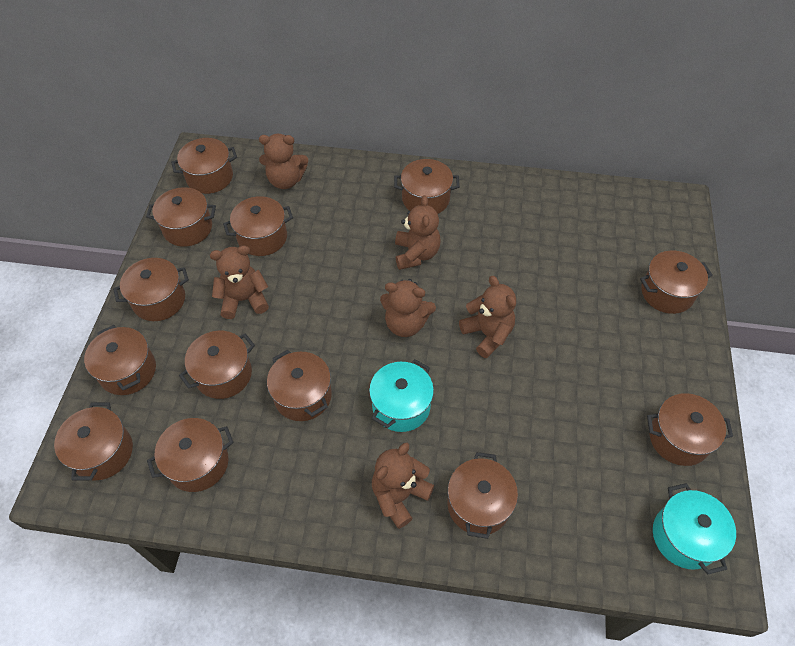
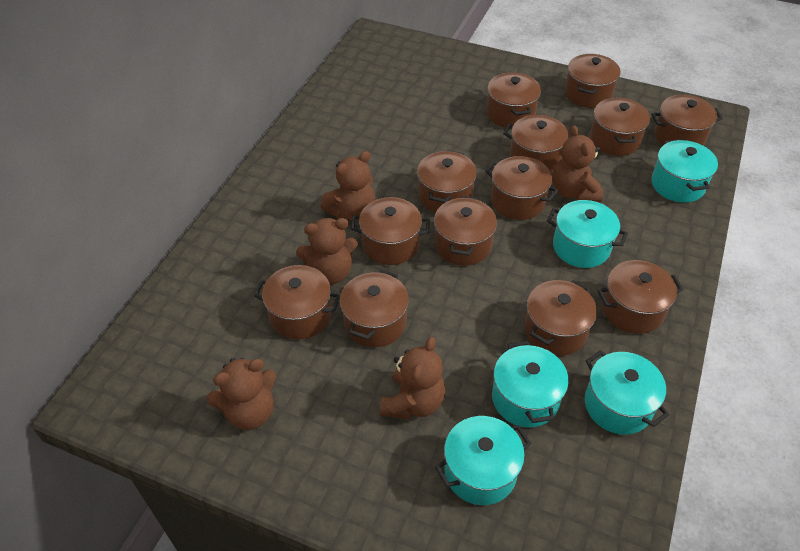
brown teddy bear: [210,246,269,319] [259,134,308,189] [372,443,434,529] [380,279,436,337] [395,195,441,270] [459,276,516,358] = 6 -> [206,357,276,430] [296,218,358,284] [321,151,375,221] [380,337,445,419] [553,125,603,202] = 5
turquoise pot: [369,359,434,432] [653,483,736,575] = 2 -> [435,416,531,505] [492,341,569,428] [547,200,628,268] [584,350,669,435] [651,139,718,203] = 5

